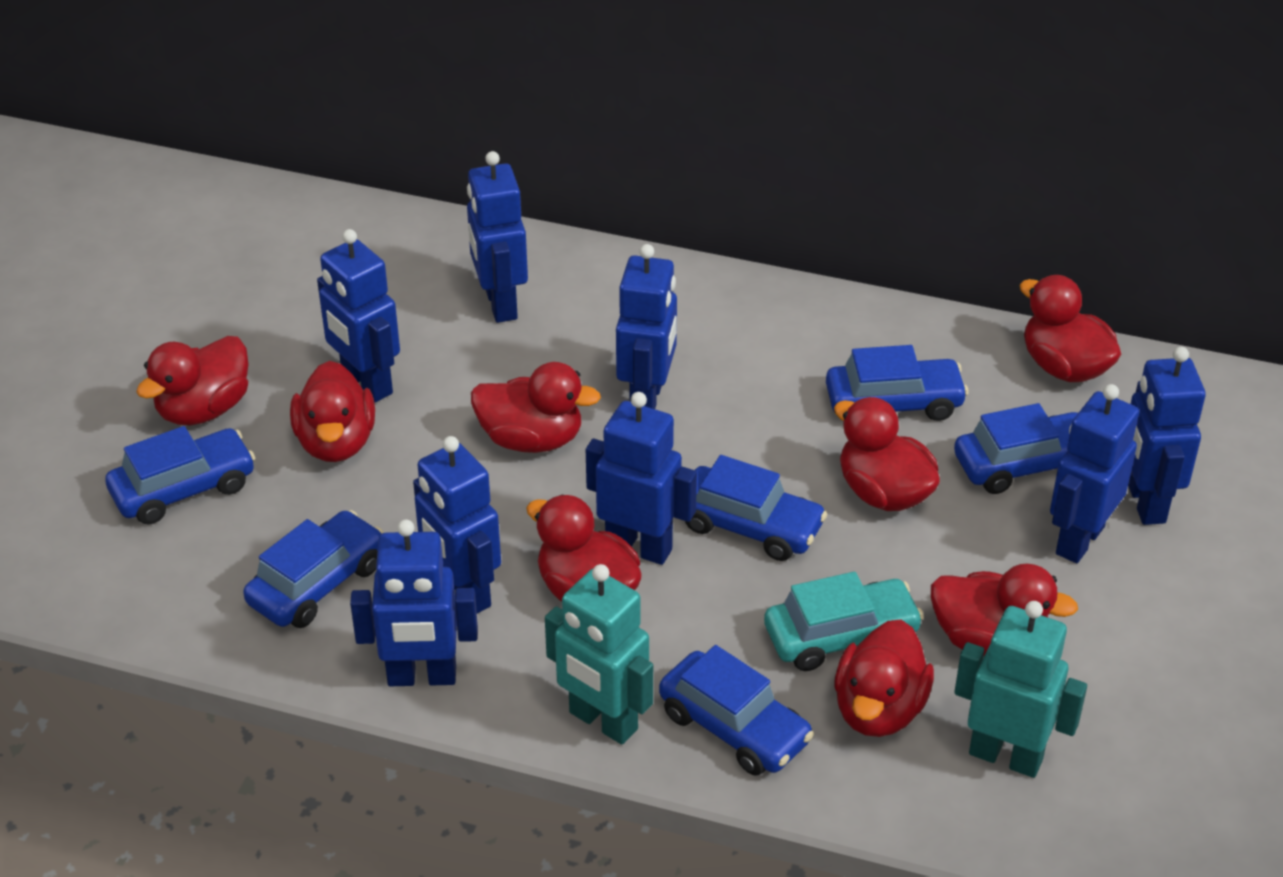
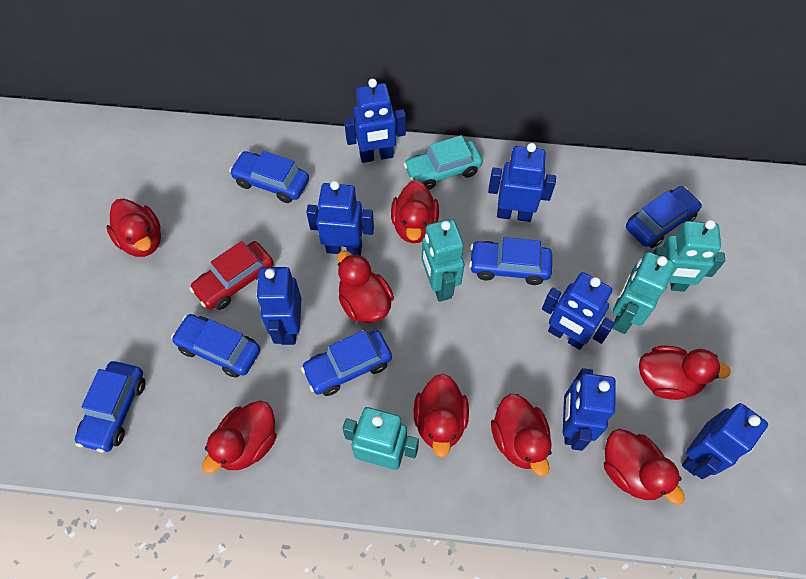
blue robot: [317,229,400,402] [350,519,478,686] [413,436,501,614] [467,151,528,323] [586,392,697,565] [616,244,677,409] [1050,384,1139,563] [1128,347,1206,525] = 8 -> [256,267,301,345] [306,180,374,256] [344,78,406,163] [488,143,556,222] [542,272,615,350] [562,368,616,451] [682,403,768,479] = 7
red car: none = 0 -> [189,241,274,310] = 1
turquoise robot: [545,564,653,745] [954,601,1087,778] = 2 -> [342,407,419,470] [422,219,464,302] [612,252,675,334] [653,220,725,292] = 4

